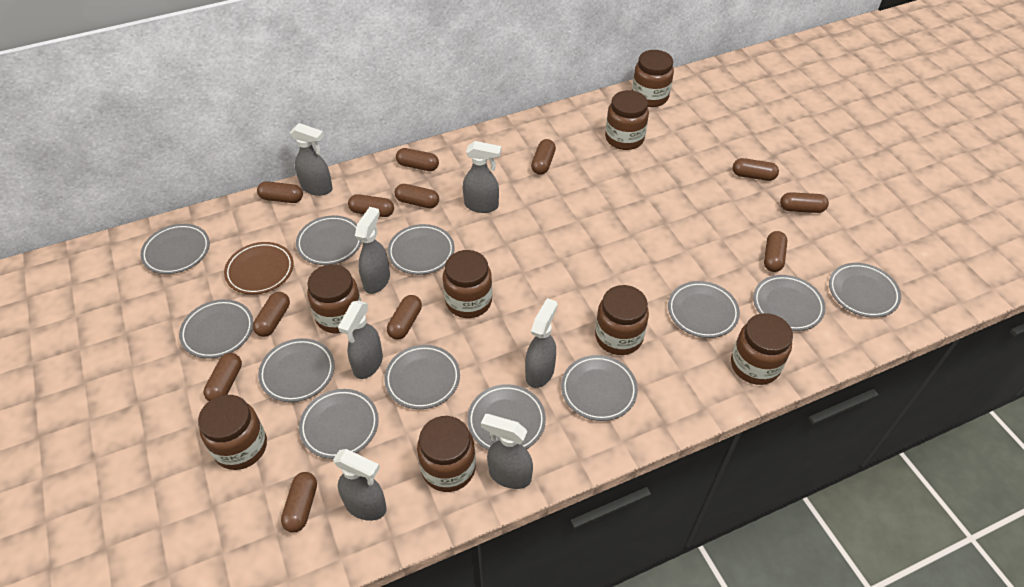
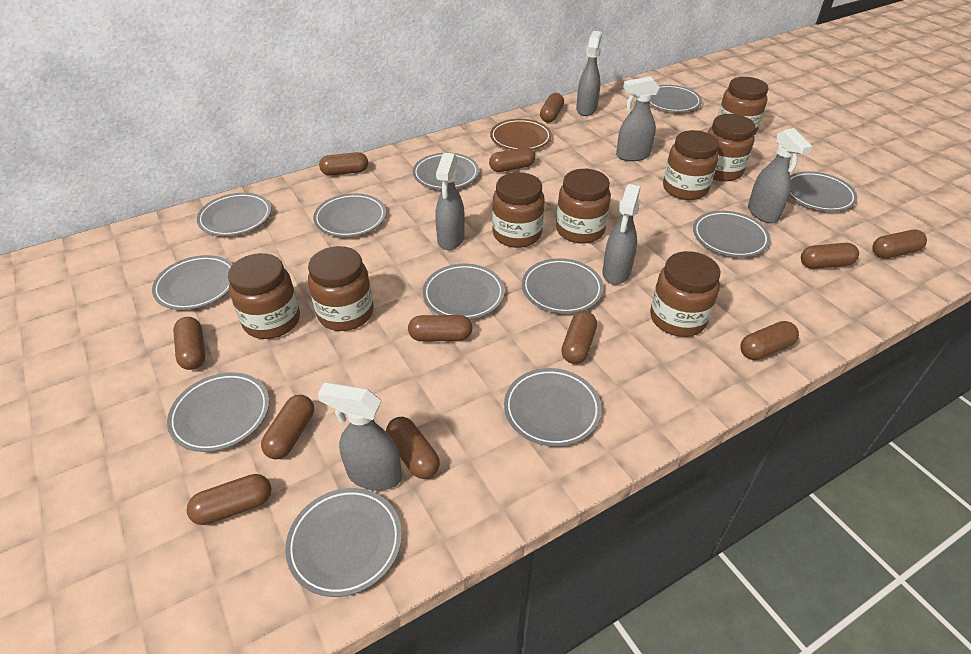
grey spray bottle: [290,123,333,196] [333,449,387,521] [338,300,383,379] [355,207,390,294] [463,141,501,213] [481,414,533,489] [525,298,558,388] = 7 -> [318,383,402,491] [435,153,465,250] [576,31,602,116] [602,184,640,285] [616,76,660,161] [748,128,813,223] = 6

